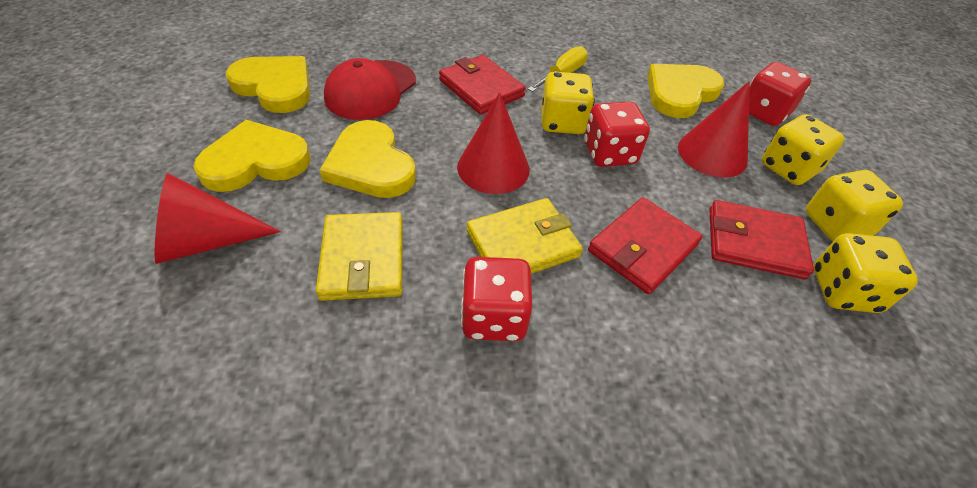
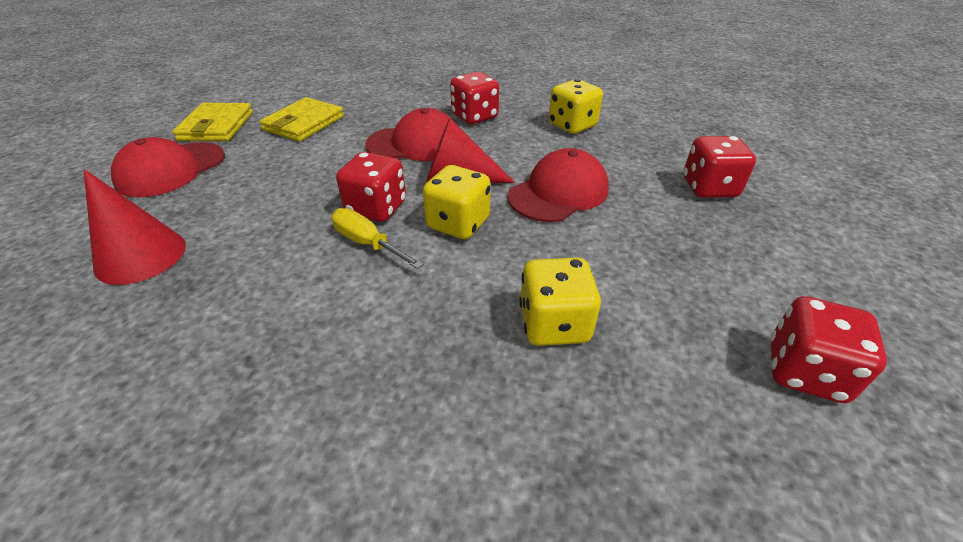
red cap: [324,58,416,120] = 1 -> [111,137,225,197] [365,108,450,161] [508,148,609,222] = 3
red cone: [155,173,281,264] [457,92,530,194] [678,81,750,178] = 3 -> [84,169,186,285] [426,118,515,183] = 2
red dice: [461,257,533,341] [584,101,650,167] [749,62,811,126] = 3 -> [336,152,406,222] [450,72,499,124] [683,136,756,198] [770,296,887,403] = 4
red wallet: [439,55,526,115] [588,197,703,294] [710,200,814,279] = 3 -> none = 0
yellow dice: [541,72,595,134] [762,114,844,185] [806,170,903,241] [814,233,918,313] = 4 -> [423,165,491,239] [519,257,601,346] [549,79,603,134] = 3
yellow heart: [193,120,310,192] [226,56,310,113] [320,120,416,198] [647,64,724,118] = 4 -> none = 0

